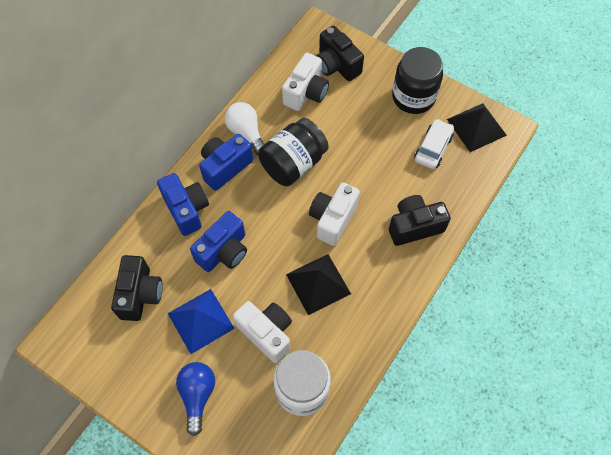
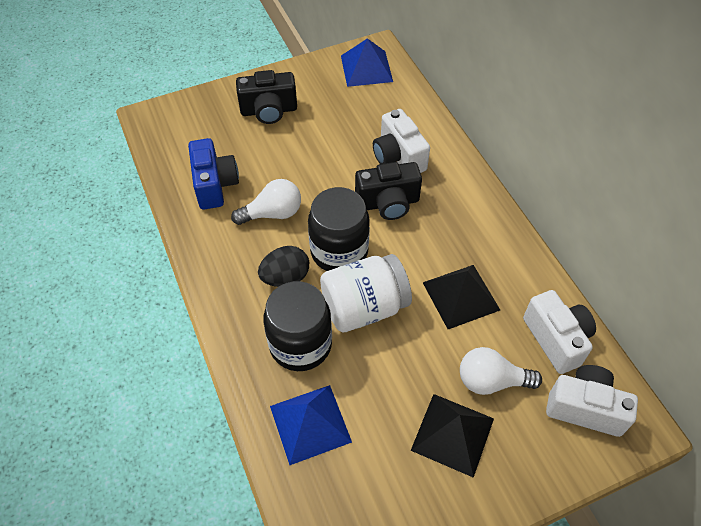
black camera: [111,255,163,321] [317,26,364,81] [389,195,451,246] = 3 -> [236,70,297,124] [355,162,422,220] = 2
black egg: none = 0 -> [258,246,309,287] = 1
blue camera: [157,173,209,236] [190,211,247,272] [199,134,253,191] = 3 -> [188,138,239,210] = 1
blue light bulb: [176,362,215,436] = 1 -> none = 0
blue pyramid: [168,289,235,354] = 1 -> [270,385,352,465] [341,38,393,87] = 2
white car: [414,119,454,169] = 1 -> none = 0
white light bulb: [225,102,264,155] = 1 -> [231,179,301,225] [460,347,542,395] = 2

